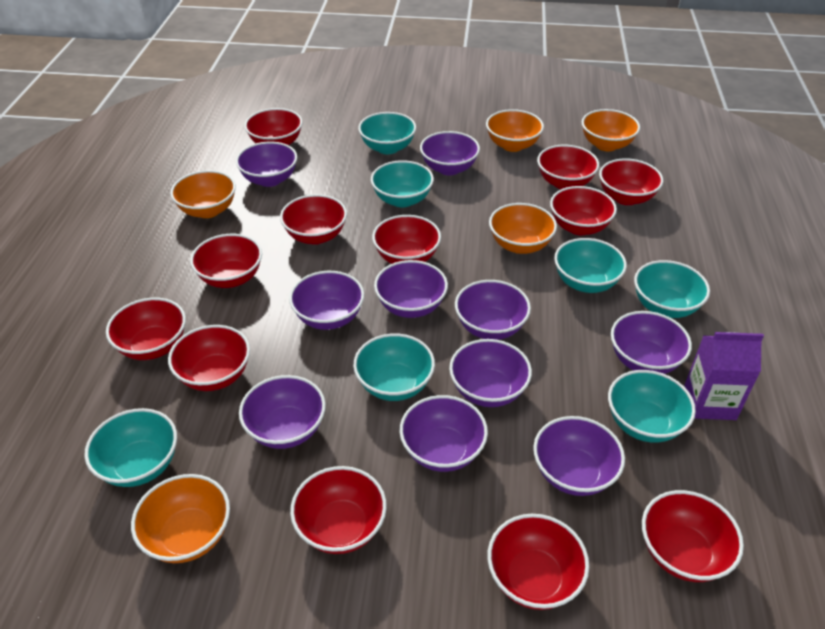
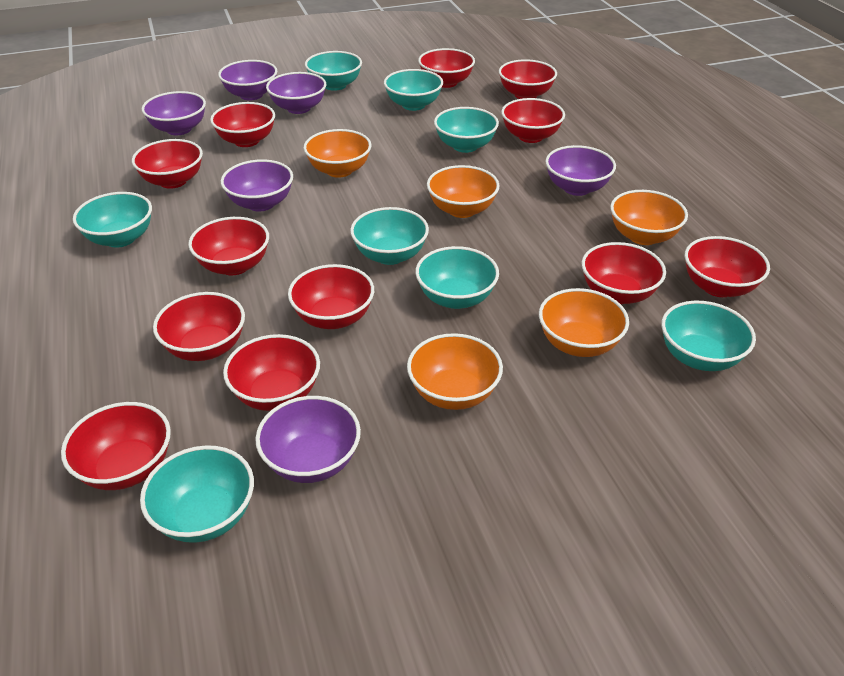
purple bowl: [236,142,297,187] [239,375,326,449] [289,271,364,330] [374,260,448,318] [399,395,488,472] [420,131,480,175] [449,339,532,407] [455,280,531,340] [533,416,625,496] [611,311,692,374] = 10 -> [142,91,206,135] [218,60,277,100] [221,159,293,212] [255,396,361,483] [266,72,326,114] [545,145,616,196] = 6
purple carton: [684,332,764,420] = 1 -> none = 0
turquoise bowl: [84,408,177,487] [353,333,435,401] [358,112,416,154] [371,160,434,207] [554,238,627,293] [608,370,696,443] [634,260,710,318] = 7 -> [73,192,152,248] [140,445,254,543] [305,51,362,91] [350,207,429,265] [384,69,443,111] [415,246,499,309] [434,107,499,153] [661,301,756,371] = 8

